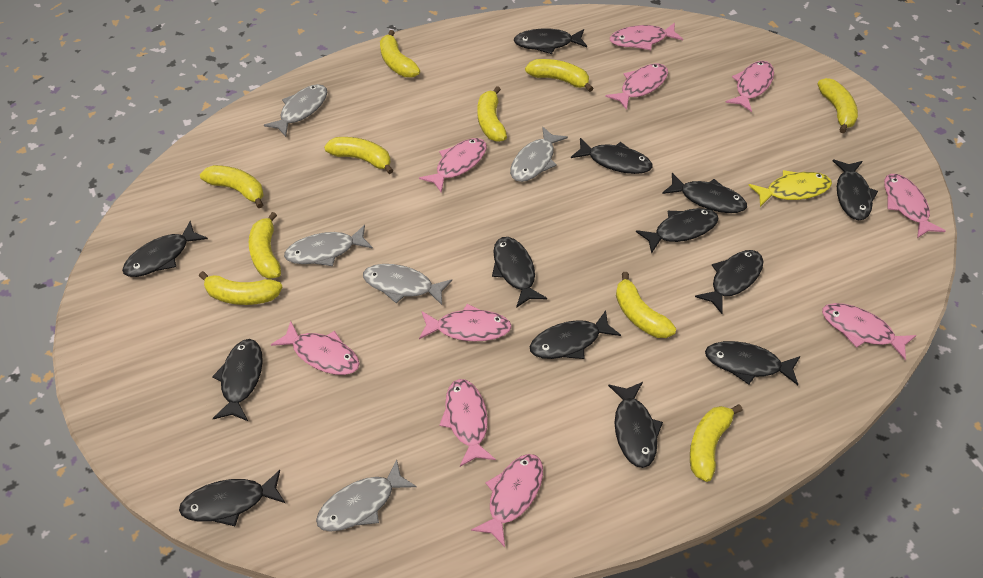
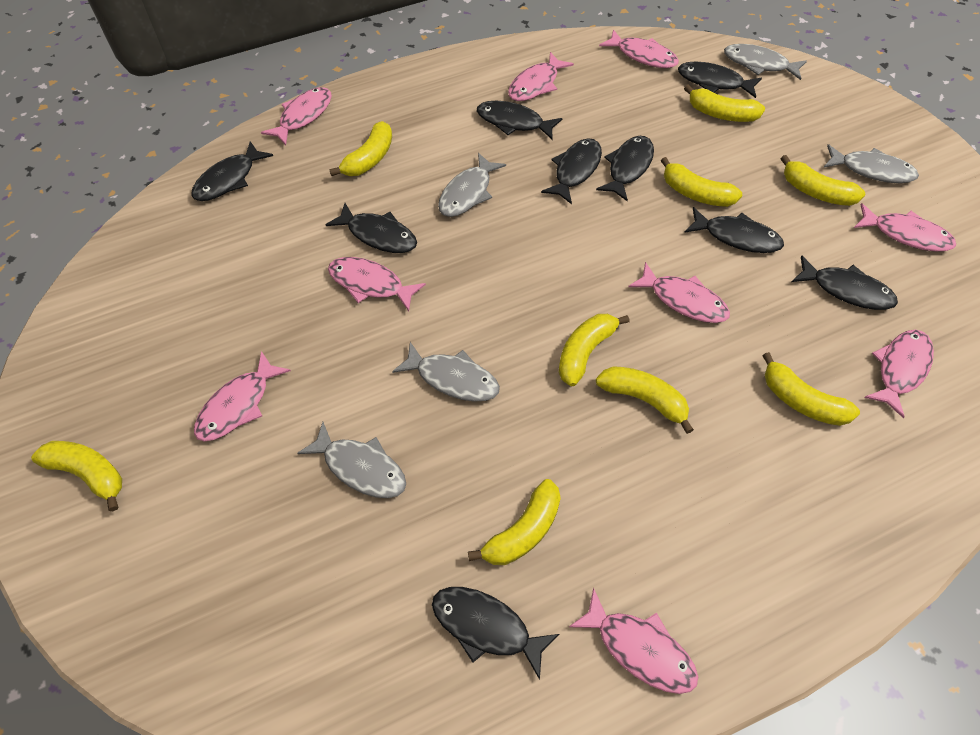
black fish: [122,221,208,277] [179,470,285,526] [212,339,263,421] [492,237,547,308] [514,29,587,54] [530,310,621,359] [571,138,653,174] [608,382,663,468] [636,208,719,254] [662,173,747,213] [695,250,763,314] [705,341,800,385] [832,159,878,221] = 13 -> [191,141,273,201] [326,203,417,253] [432,587,559,680] [477,101,563,139] [541,138,602,204] [596,136,654,201] [678,62,762,98] [684,207,784,253] [792,255,898,310] = 9
pink fish: [271,321,360,375] [419,138,487,193] [419,304,512,342] [439,379,496,467] [471,454,543,547] [605,64,668,110] [610,22,683,50] [725,61,774,112] [822,303,916,360] [884,174,946,238] = 10 -> [194,351,291,442] [261,87,332,145] [328,257,426,311] [508,52,574,101] [569,588,698,694] [599,29,679,68] [628,262,730,323] [854,203,956,252] [864,330,934,418] = 9
yellow banana: [199,271,282,305] [200,165,264,208] [249,212,281,279] [324,137,394,174] [380,30,420,77] [477,86,507,142] [525,59,594,92] [616,272,676,338] [690,404,743,482] [817,78,858,133] = 10 -> [31,441,122,511] [329,121,392,176] [468,479,561,565] [559,314,630,386] [596,366,694,434] [661,157,742,207] [684,84,765,122] [762,352,860,426] [780,155,865,206] = 9
yellow fish: [748,170,832,207] = 1 -> none = 0

